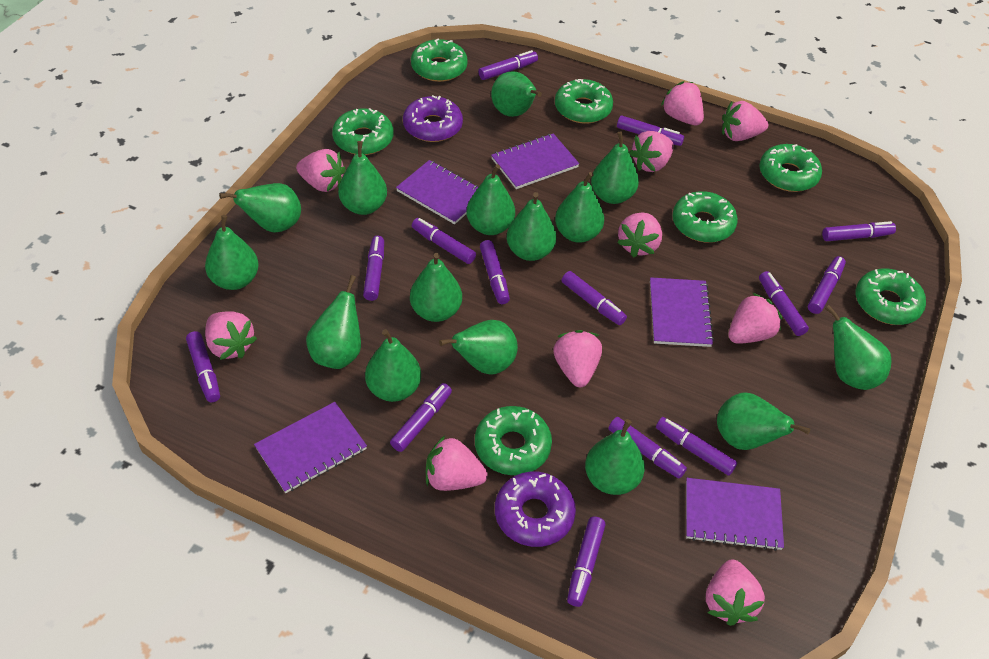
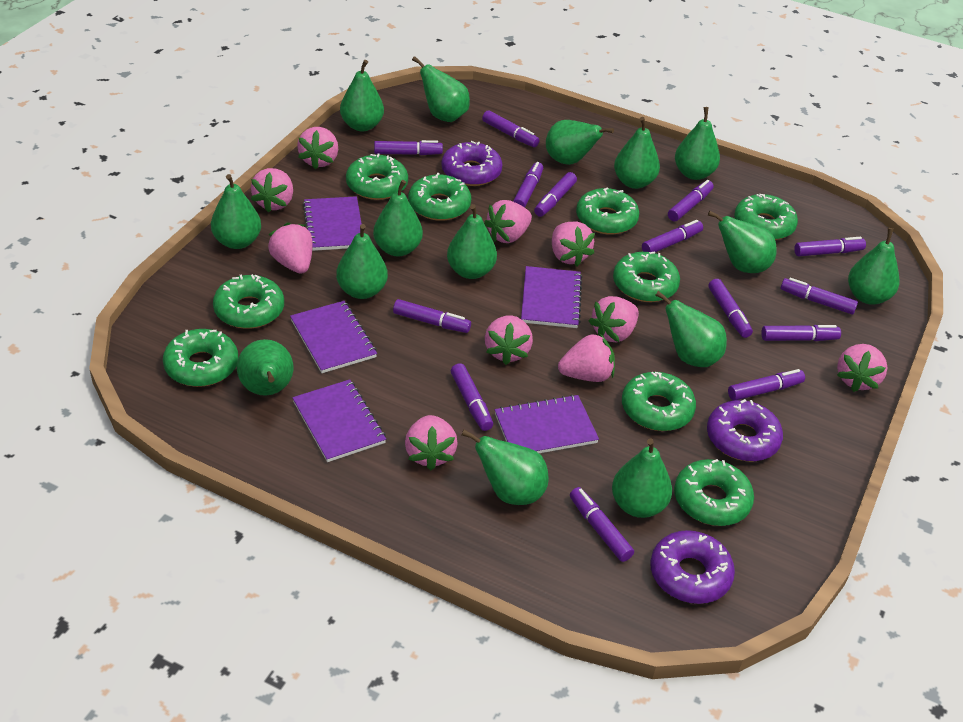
green donut: [332,108,393,155] [411,39,468,82] [475,406,552,475] [555,79,613,124] [672,191,738,243] [759,144,822,192] [856,269,926,325] = 7 -> [163,329,238,387] [213,274,284,329] [346,153,408,200] [408,173,471,221] [576,187,639,235] [613,252,680,302] [622,372,696,431] [674,459,754,526] [734,194,798,240] = 9
purple donut: [403,95,463,142] [495,472,576,547] = 2 -> [441,141,503,186] [650,530,735,604] [707,399,783,461] = 3

